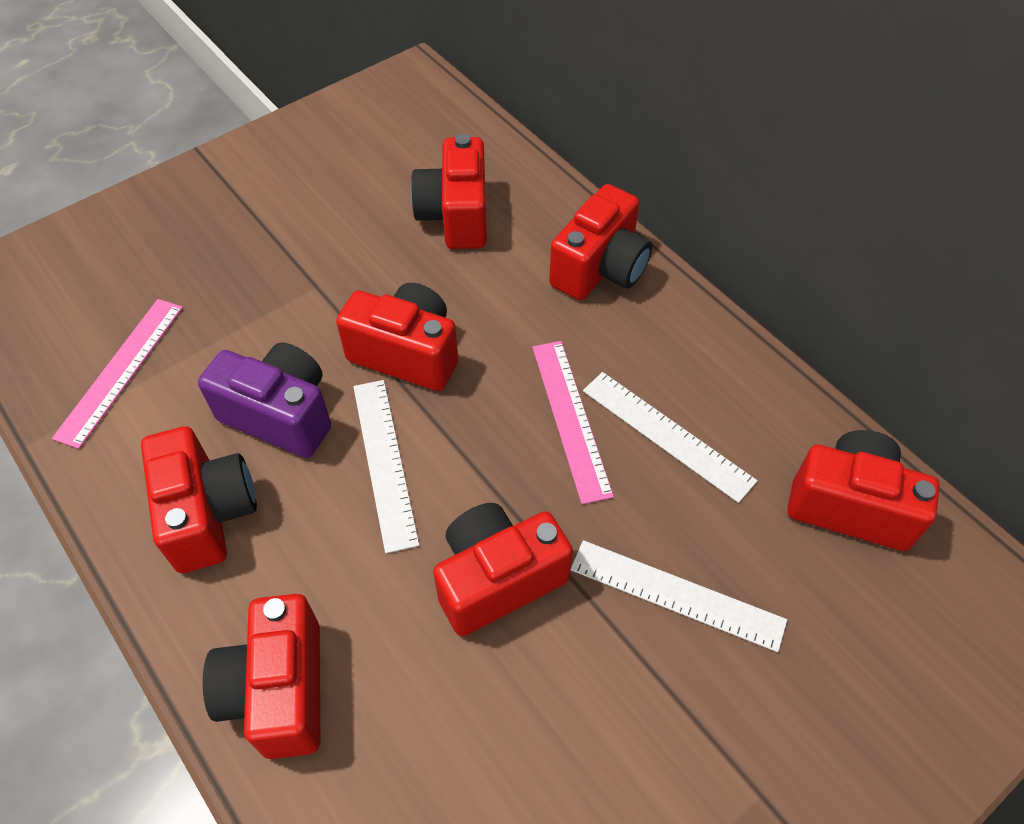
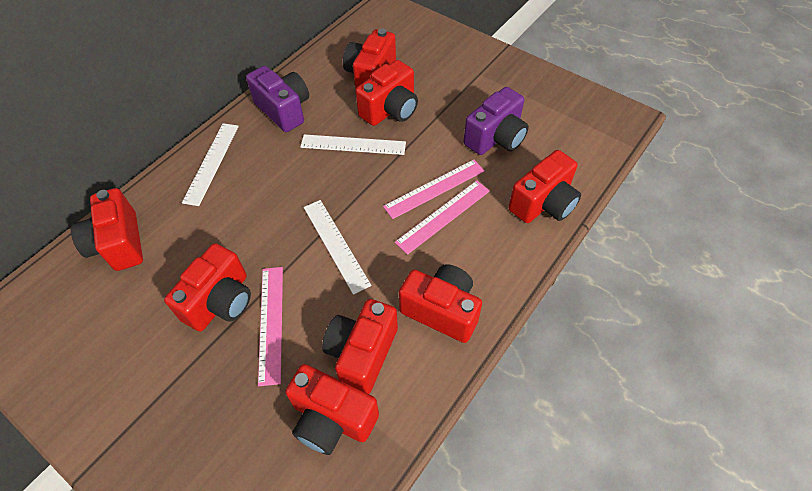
pink ruler: [52,299,183,449] [532,341,614,504] = 2 -> [258,267,283,386] [383,160,485,219] [395,180,490,255] = 3
purple camera: [198,342,331,458] = 1 -> [246,66,309,132] [463,87,529,155] = 2
red camera: [141,426,257,573] [203,594,320,759] [336,283,458,391] [410,134,487,249] [433,503,573,636] [549,184,652,300] [787,430,940,551] = 7 -> [71,188,143,271] [164,243,251,331] [285,364,379,455] [322,299,398,394] [343,28,396,89] [356,60,418,126] [399,264,482,343] [508,150,581,223] = 8

